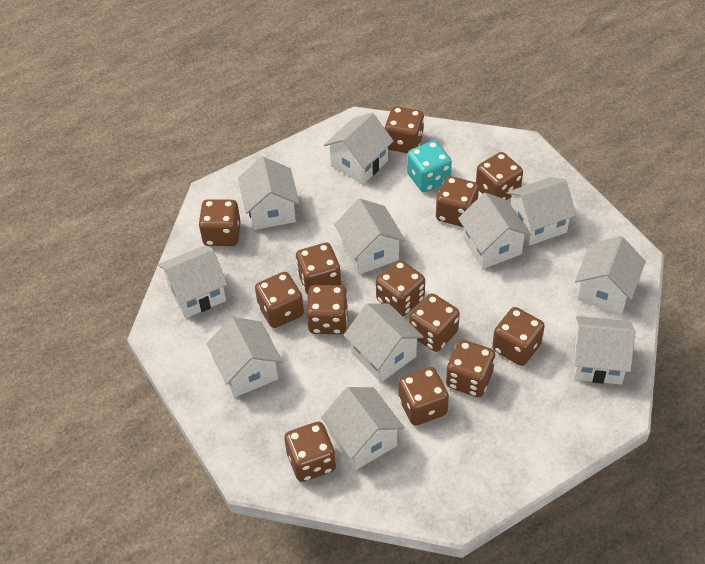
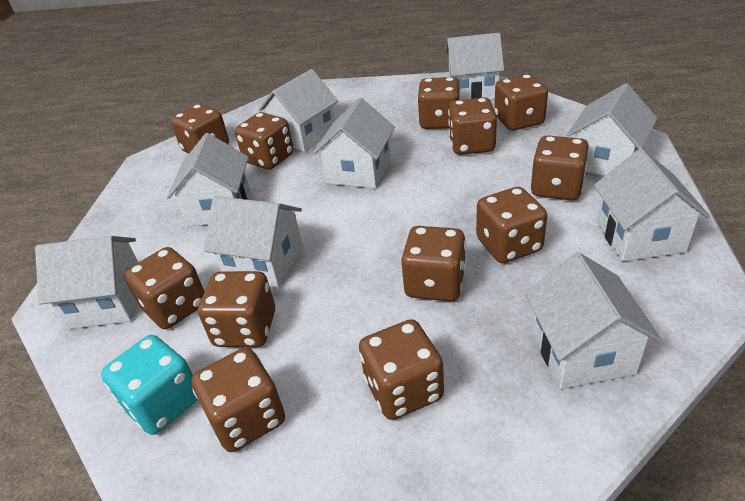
brown dice: [199,199,241,246] [255,272,304,328] [284,422,336,482] [296,243,341,295] [306,285,348,334] [376,260,425,316] [384,106,424,153] [398,367,449,426] [409,293,460,352] [436,176,479,227] [446,340,495,397] [476,152,523,200] [492,307,545,366] = 13 -> [124,247,205,329] [171,104,229,153] [191,347,285,452] [198,271,275,347] [235,112,294,170] [359,319,444,420] [401,226,466,301] [417,77,460,129] [448,97,497,155] [476,187,547,263] [494,74,548,131] [531,135,589,201] = 12
white house: [158,245,228,318] [207,317,282,397] [238,157,299,230] [321,387,404,470] [324,113,394,184] [334,199,406,275] [344,304,424,382] [458,193,531,269] [507,177,576,246] [574,316,635,385] [575,236,646,314] = 11 -> [35,236,138,329] [167,133,250,226] [204,196,303,288] [259,69,338,152] [313,98,395,188] [445,33,504,100] [525,252,662,389] [567,83,657,176] [594,148,710,262] = 9

